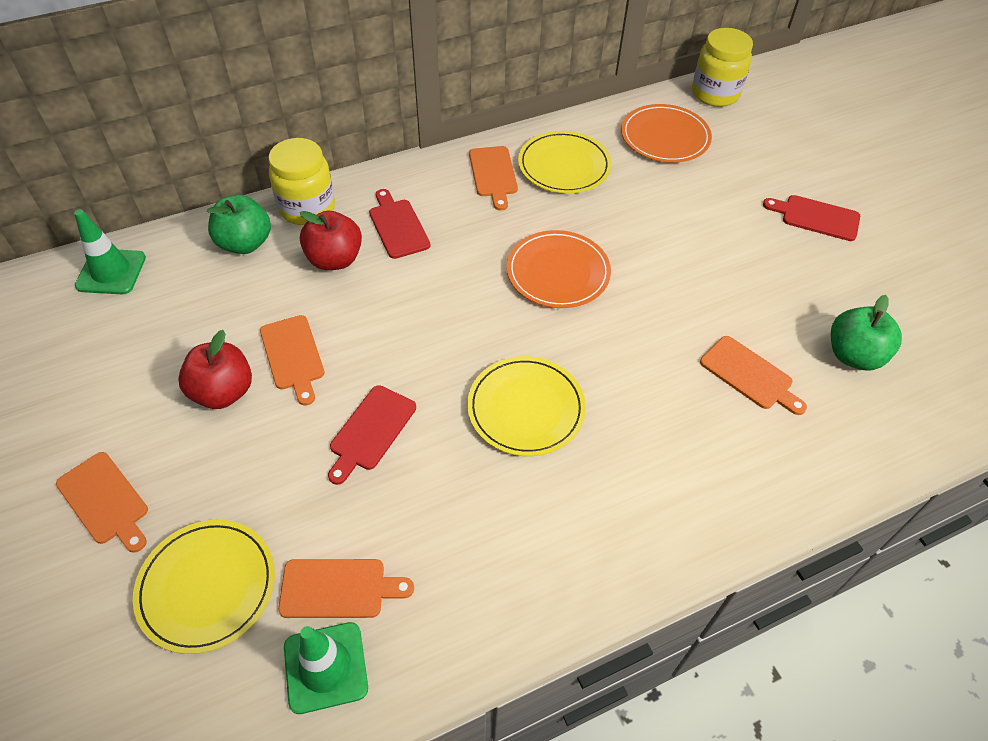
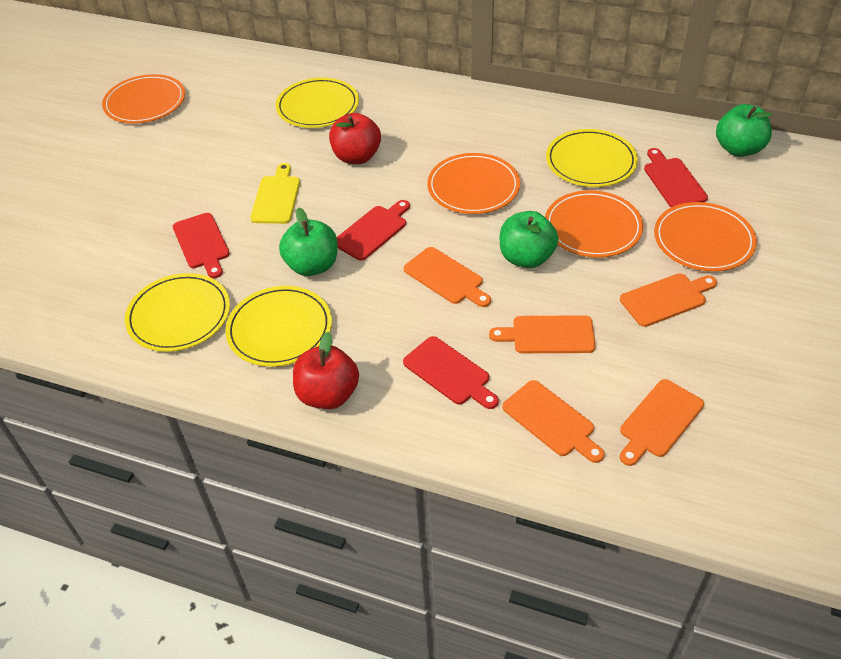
green apple: [207,195,271,254] [831,295,902,370] = 2 -> [279,207,338,276] [500,211,558,268] [716,104,772,157] = 3
green traffic cone: [74,209,146,294] [284,622,368,714] = 2 -> none = 0
orange plate: [507,230,611,308] [621,104,712,163] = 2 -> [102,74,185,123] [427,153,520,214] [545,190,643,258] [654,202,757,272] = 4
red cutting board: [328,385,416,485] [369,189,431,259] [763,195,860,241] = 3 -> [173,213,230,278] [337,200,410,261] [403,336,499,409] [644,148,708,207] = 4
yellow cutting board: none = 0 -> [250,163,300,224] = 1
yellow jar: [269,138,335,225] [692,28,753,107] = 2 -> none = 0
yellow plate: [133,520,275,654] [467,356,586,456] [518,131,612,193] = 3 -> [125,273,230,352] [225,286,332,367] [276,78,359,128] [546,129,638,187] = 4

